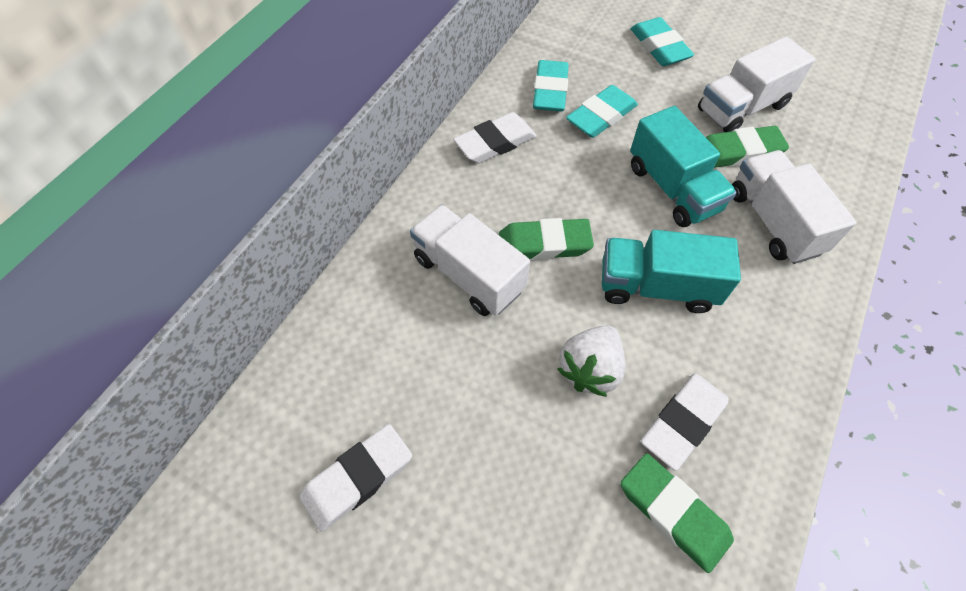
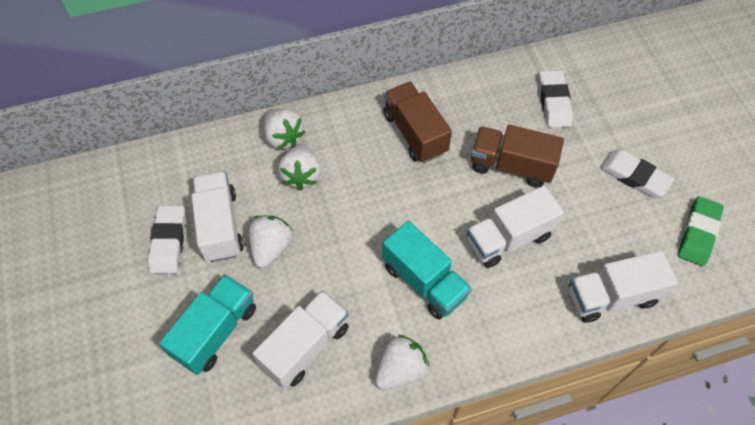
brown truck: none = 0 -> [383,82,452,163] [471,125,564,188] = 2
green eraser: [499,218,594,261] [621,453,734,573] [706,126,789,168] = 3 -> [678,196,724,266] = 1
turquoise eraser: [533,60,569,112] [566,85,638,138] [631,17,694,66] = 3 -> none = 0
white strawberry: [557,325,625,397] = 1 -> [248,215,293,268] [263,109,305,150] [278,144,321,190] [375,335,429,390] = 4
white truck: [410,205,530,316] [698,36,815,132] [732,150,856,264] = 3 -> [192,171,244,262] [253,290,349,389] [467,186,564,268] [569,251,678,323] = 4

